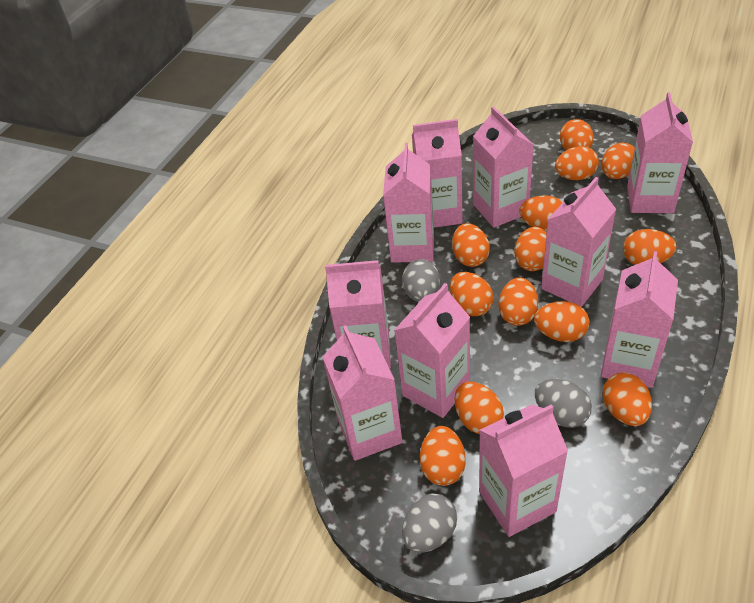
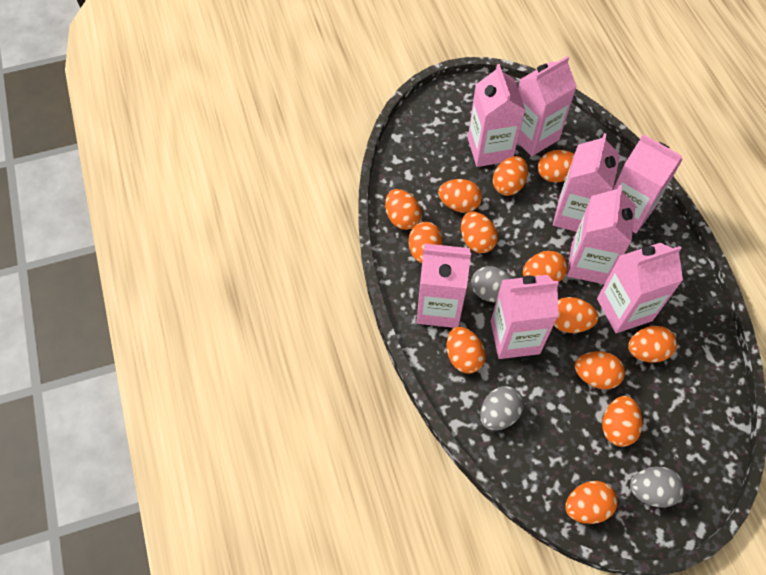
pink carton: [323,325,402,461] [325,260,391,369] [383,143,434,263] [394,283,470,418] [412,119,462,228] [473,106,534,228] [479,404,568,537] [541,177,616,307] [601,251,678,388] [627,92,693,213] = 10 -> [417,244,471,328] [468,64,526,167] [491,275,559,359] [517,56,577,157] [553,133,620,232] [567,184,636,284] [597,243,683,333] [613,134,683,233] = 8

